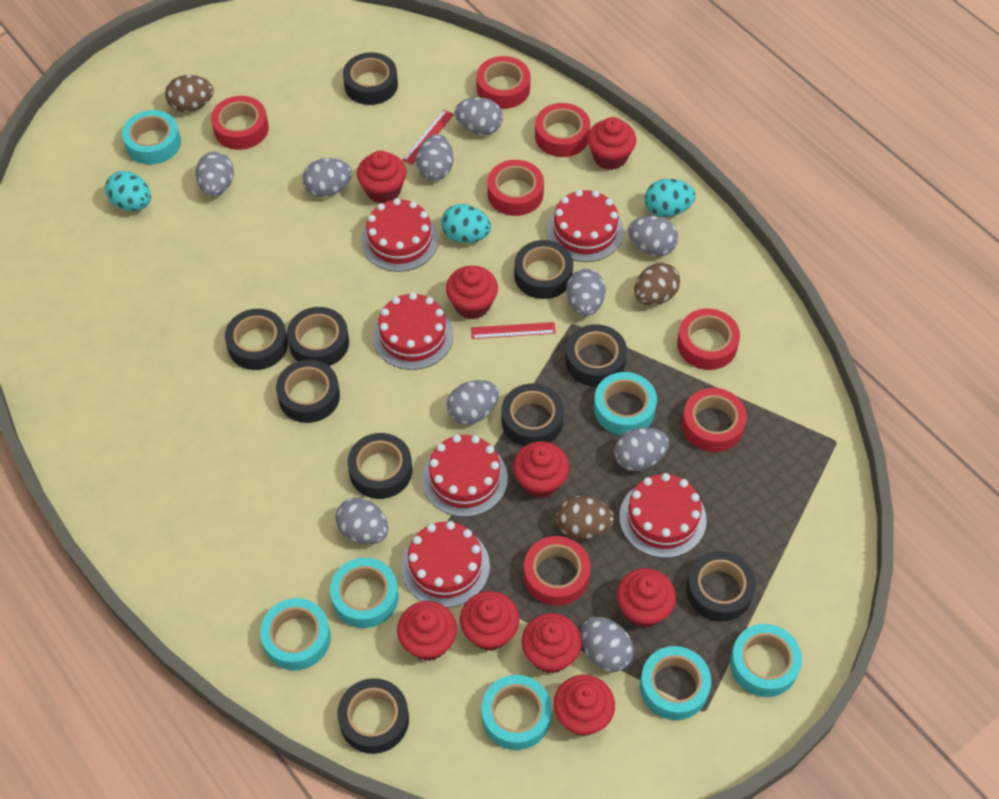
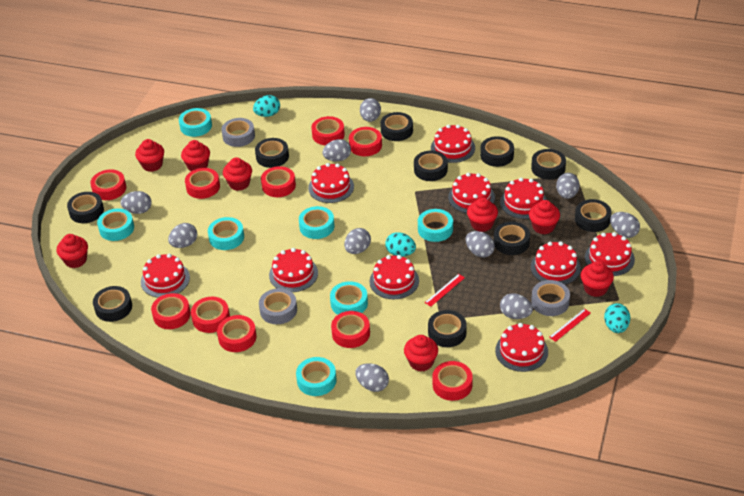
brown egg: [165,75,214,112] [556,496,614,540] [634,263,680,306] = 3 -> none = 0
grey tape: none = 0 -> [221,118,255,147] [259,288,297,324] [531,280,570,316] = 3
red cake: [361,198,439,272] [373,292,454,370] [401,521,490,608] [422,435,508,517] [547,190,624,262] [619,473,707,558] = 6 -> [141,254,190,298] [269,248,318,292] [308,163,354,203] [370,255,419,299] [431,125,475,163] [448,173,495,213] [495,323,548,372] [500,178,547,219] [531,241,581,285] [585,232,635,276] = 10
red cupcake: [357,151,406,203] [397,601,457,661] [446,266,498,319] [460,591,519,651] [513,441,569,498] [522,613,582,673] [554,675,615,736] [588,117,636,170] [617,568,676,628] = 9 -> [57,234,88,268] [135,139,164,172] [181,140,210,171] [223,157,252,191] [404,335,438,371] [467,198,498,232] [529,200,560,234] [581,261,614,297] = 8
red tape: [211,96,269,150] [476,56,530,109] [487,160,544,216] [524,536,590,606] [535,103,590,157] [677,309,740,370] [682,388,747,452] = 7 -> [90,169,126,200] [151,293,191,329] [185,168,220,199] [191,297,230,333] [217,315,257,352] [261,166,296,197] [311,116,345,145] [331,311,370,348] [349,127,382,156] [432,361,473,401] = 10

